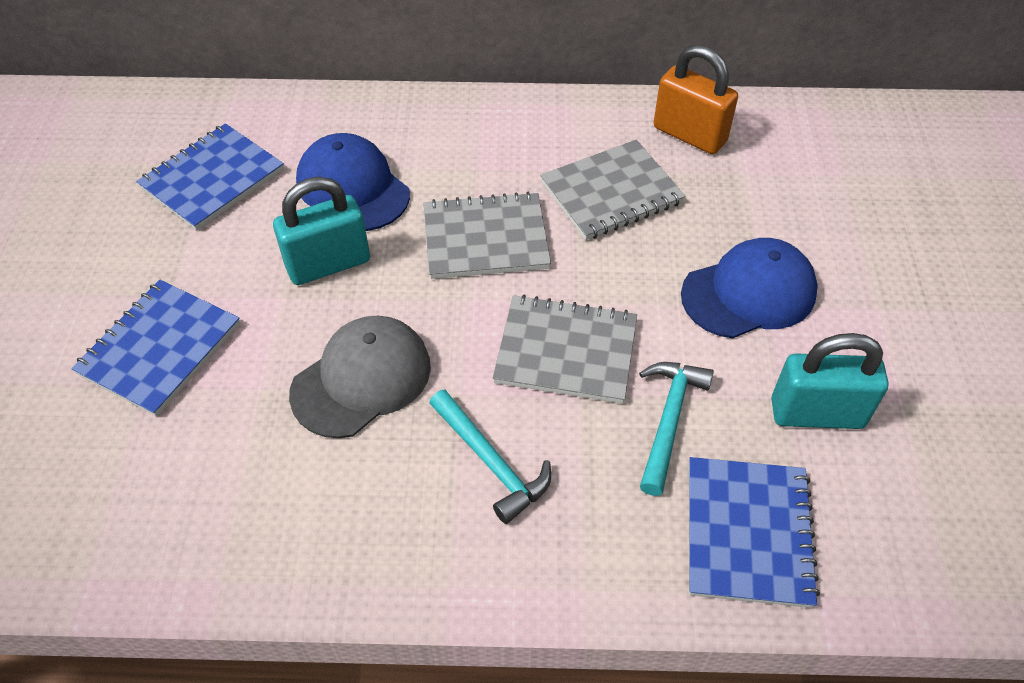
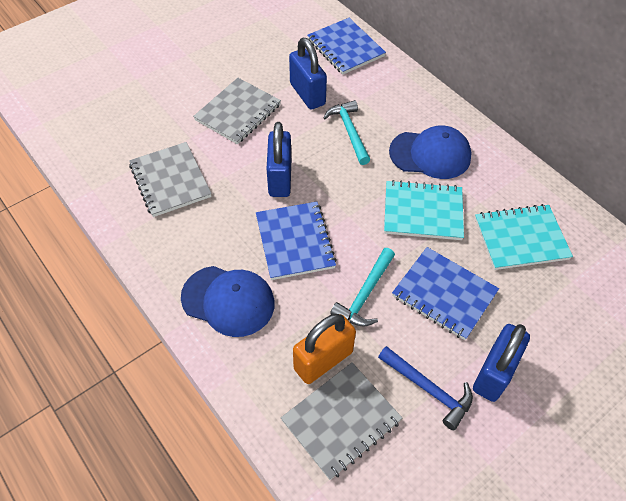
blue hammer: none = 0 -> [378,346,473,430] = 1
blue padlock: none = 0 -> [267,122,291,197] [289,38,327,109] [473,324,530,402] = 3
grey cap: [289,316,431,438] = 1 -> none = 0
turquoise notebook: none = 0 -> [384,180,464,240] [475,204,573,270] = 2
turquoise padlock: [273,177,370,285] [771,333,888,429] = 2 -> none = 0

